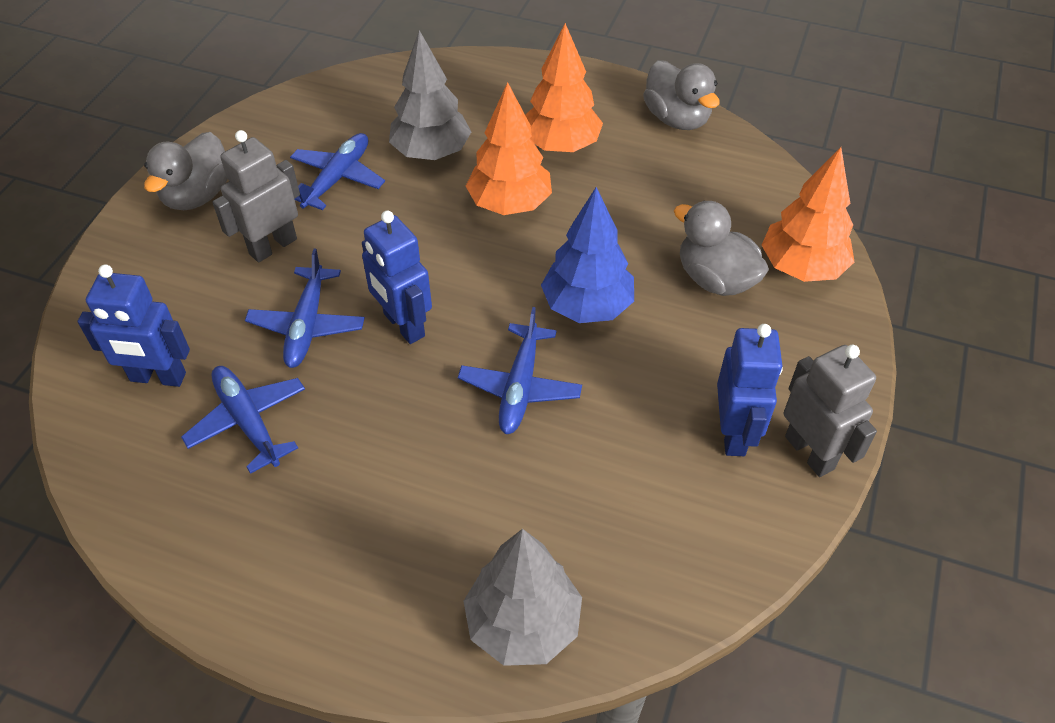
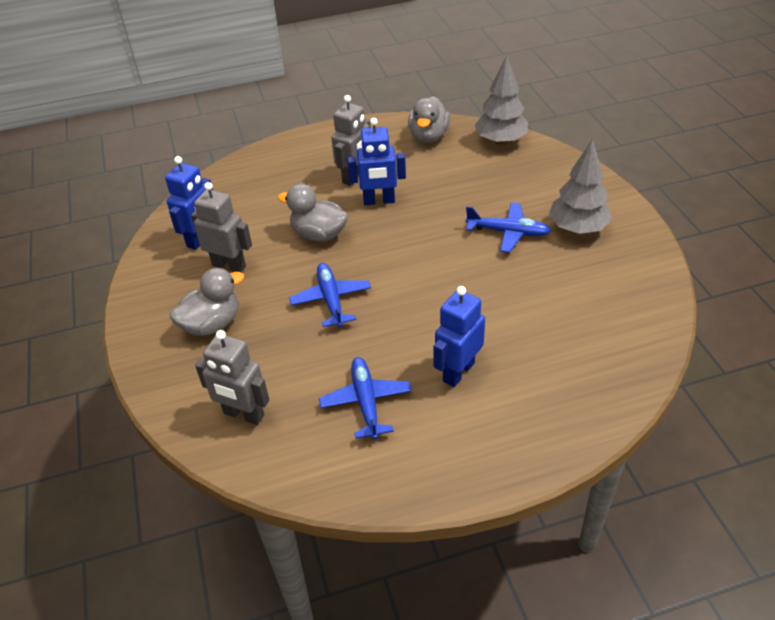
blue plane: [181,366,305,474] [245,249,365,368] [290,133,385,210] [458,307,582,434] = 4 -> [289,263,371,327] [319,357,412,440] [465,202,551,253] = 3
blue tree: [541,187,634,323] = 1 -> none = 0
grey robot: [212,130,300,262] [784,345,877,477] = 2 -> [191,182,252,272] [195,330,269,425] [331,95,371,186] = 3
orange tree: [466,82,552,215] [525,23,603,152] [762,147,854,282] = 3 -> none = 0

